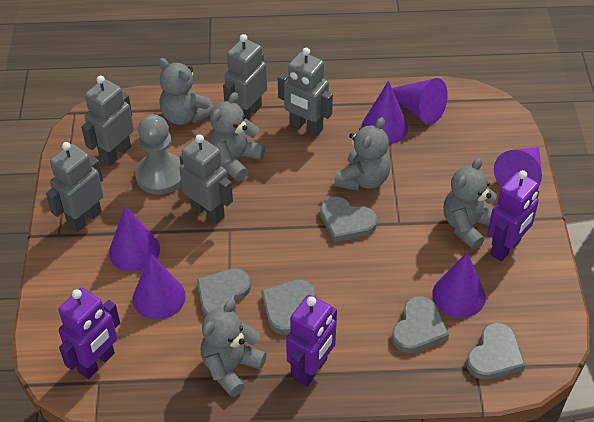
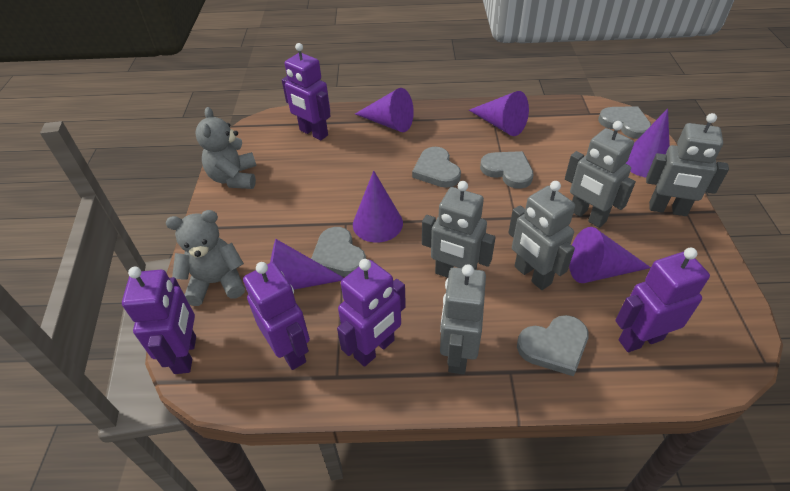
grey pawn: [135,114,182,195] = 1 -> none = 0
grey teddy bear: [158,58,214,125] [201,299,267,397] [209,92,265,181] [334,117,391,191] [443,158,497,250] = 5 -> [166,210,245,306] [195,107,257,189] = 2
purple robot: [58,288,120,379] [286,295,337,387] [487,170,539,261] = 3 -> [122,267,196,374] [243,262,310,370] [282,43,330,140] [337,259,406,367] [615,248,710,352] = 5

